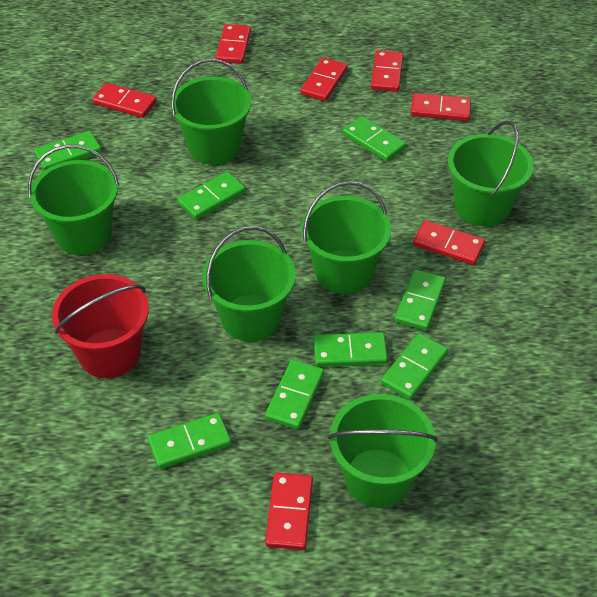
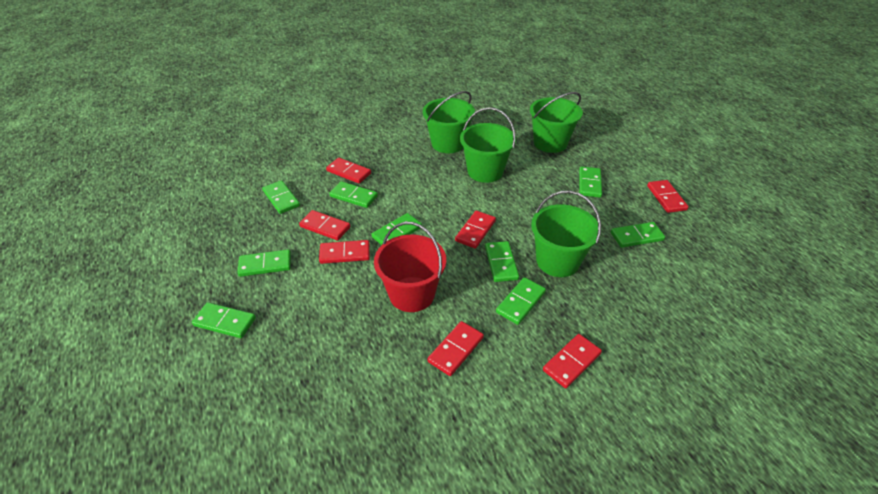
green bucket: [28,145,119,255] [171,59,251,165] [202,226,296,342] [301,181,391,294] [328,394,437,508] [448,121,533,227] = 6 -> [423,91,475,153] [460,107,516,183] [530,92,583,153] [531,191,601,277] = 4
green domino: [34,131,102,171] [148,413,231,469] [177,172,246,220] [265,360,324,429] [314,332,388,367] [343,116,406,162] [381,333,448,400] [395,269,446,331] = 8 -> [192,302,256,338] [237,249,291,277] [262,180,300,214] [329,181,378,208] [372,213,422,245] [485,241,519,282] [496,277,546,325] [579,166,602,198] [611,222,665,248] = 9

